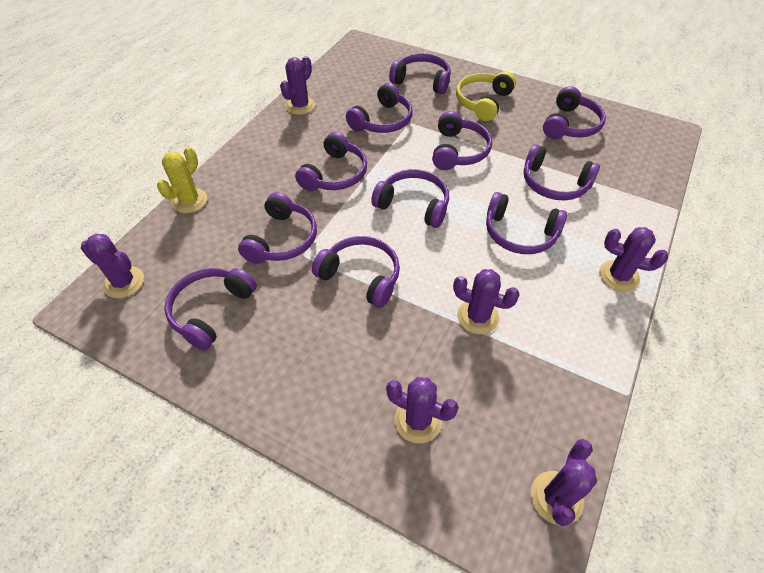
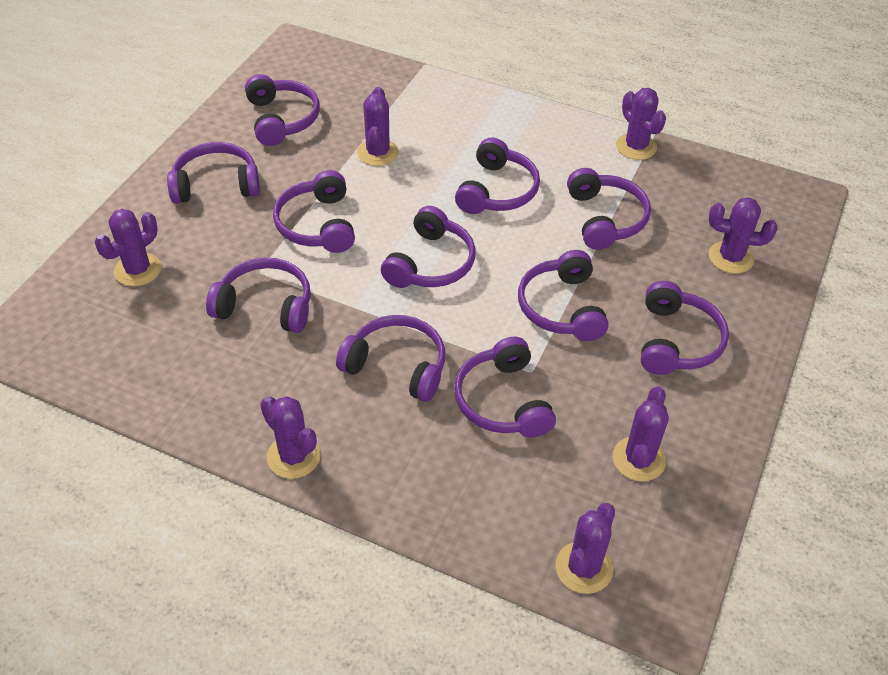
purple cactus: [81,234,144,298] [280,56,315,115] [386,377,459,443] [453,269,520,334] [531,439,597,526] [599,227,668,291] = 6 -> [95,209,161,286] [260,396,321,479] [357,87,399,166] [556,503,615,594] [613,386,669,481] [616,88,666,160] [709,197,777,274] = 7
yellow cactus: [157,147,207,213] = 1 -> none = 0
yellow headphones: [456,71,516,121] = 1 -> none = 0

